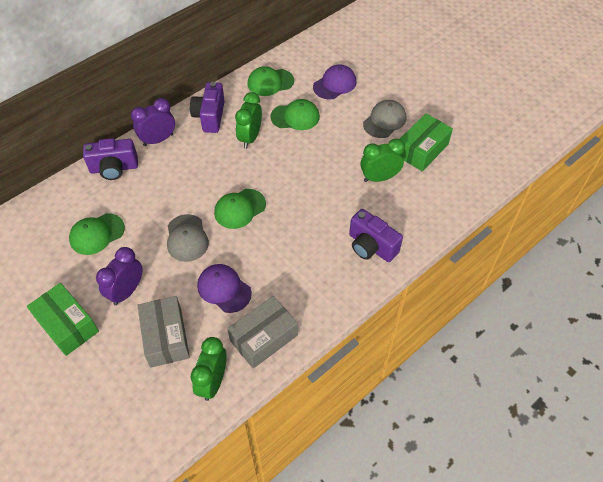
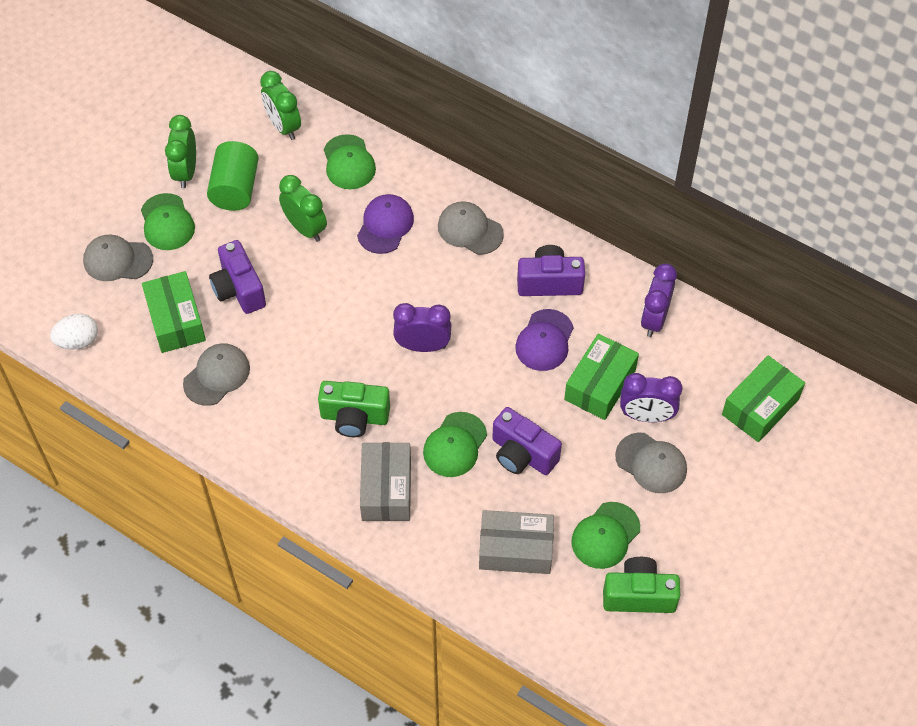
green box: [27,283,99,356] [400,113,453,171] = 2 -> [142,271,206,353] [564,334,639,420] [722,355,805,442] = 3
green camera: none = 0 -> [318,381,390,437] [603,557,680,613] = 2
green cylinder: none = 0 -> [207,141,259,211] = 1
grey cap: [167,214,209,262] [363,100,406,138] = 2 -> [83,235,153,281] [183,343,250,406] [438,201,504,255] [615,433,687,493] = 4
purple clock: [96,247,143,306] [131,98,175,146] = 2 -> [393,303,451,352] [620,373,682,422] [641,263,677,337] = 3
white egg: none = 0 -> [50,314,98,350] = 1

